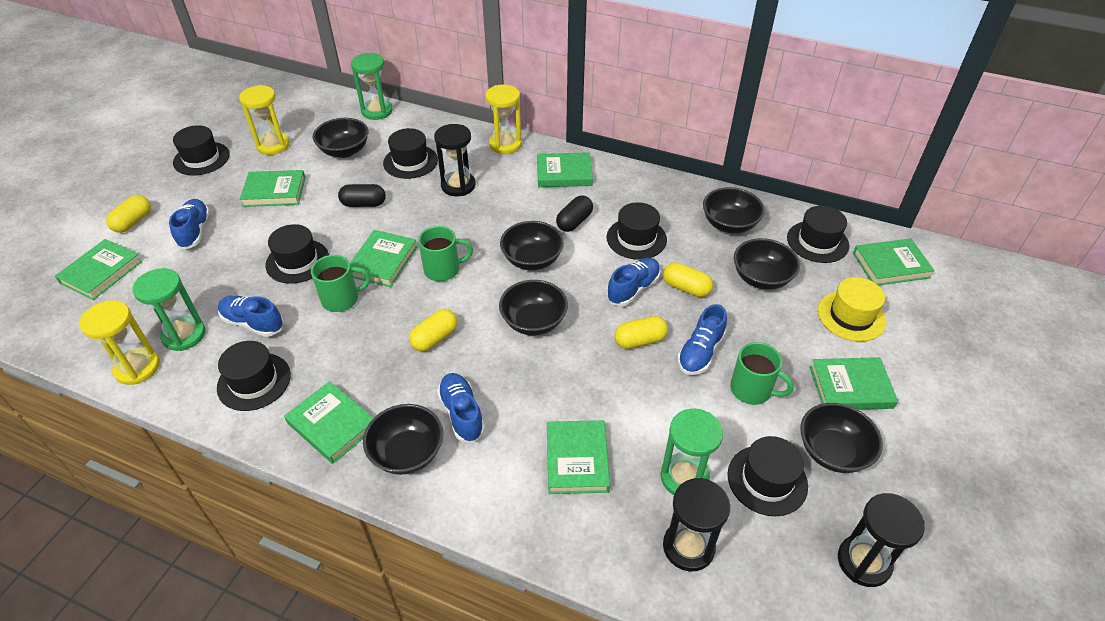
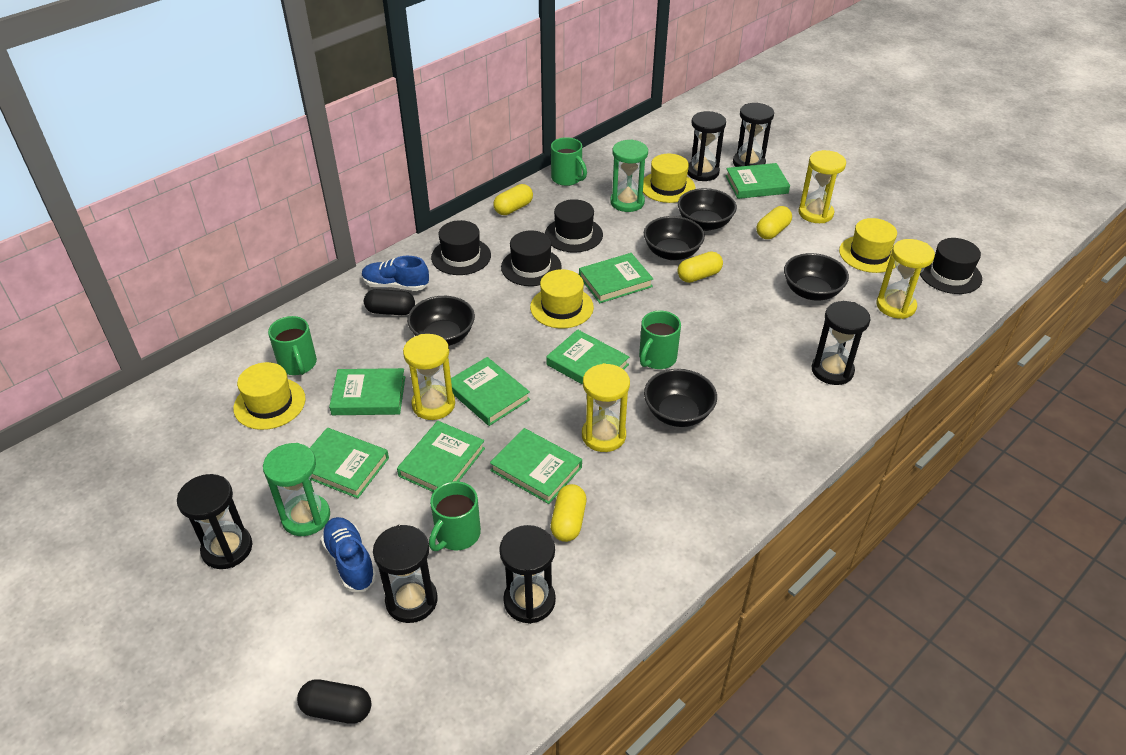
black bowl: [313,118,368,158] [363,404,443,475] [499,280,568,336] [500,221,564,270] [703,187,765,233] [734,238,800,290] [800,403,883,473] = 7 -> [407,296,475,346] [644,216,705,260] [644,369,717,427] [678,188,737,231] [784,253,849,301] = 5
black hat: [173,125,230,176] [217,341,291,411] [265,224,329,284] [383,128,438,179] [607,202,667,260] [728,436,808,516] [787,206,849,263] = 7 -> [431,220,491,275] [501,230,562,286] [545,199,603,253] [920,238,982,294] = 4
black hourglass: [434,124,476,196] [663,478,730,572] [838,493,925,587] = 3 -> [177,474,252,569] [373,525,438,623] [499,525,556,624] [687,111,726,181] [733,103,774,167] [812,301,871,385] = 6
blue shoe: [169,199,210,250] [218,295,284,337] [437,373,485,443] [606,258,661,306] [677,304,727,375] = 5 -> [321,517,377,592] [362,256,429,291] = 2
green hourglass: [132,268,205,351] [351,53,393,120] [660,409,723,495] = 3 -> [263,443,330,536] [610,139,648,212] = 2
green mug: [311,255,371,312] [418,226,473,281] [730,342,794,405] = 3 -> [268,316,317,375] [429,481,481,551] [551,137,587,186] [639,310,681,369] = 4
yellow hat: [818,277,886,342] = 1 -> [233,362,306,430] [530,269,594,328] [643,154,695,203] [839,218,897,273] = 4
yellow hourglass: [80,300,160,385] [239,85,290,155] [486,85,522,154] = 3 -> [403,334,455,420] [582,363,630,452] [798,150,846,223] [876,239,935,319] = 4

